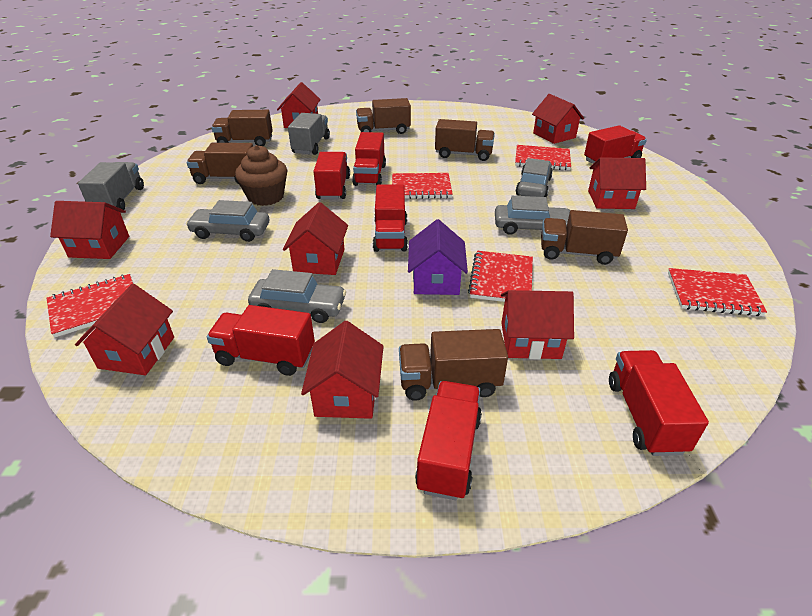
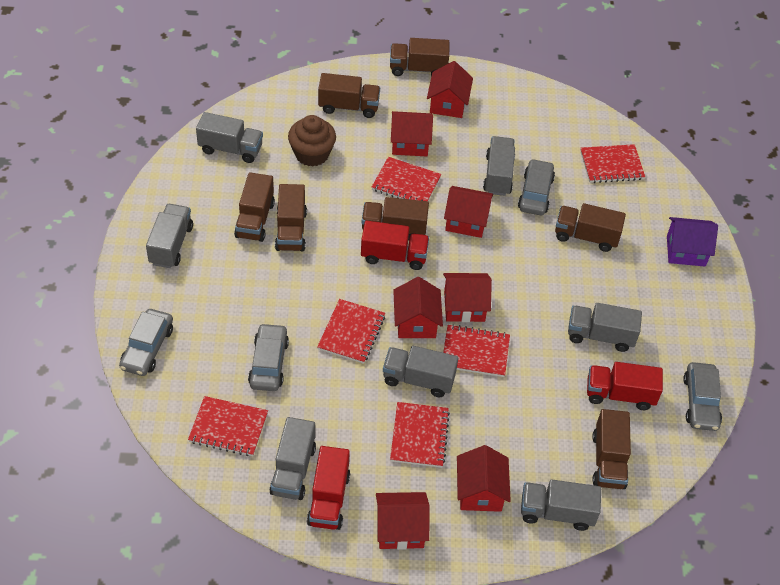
brown truck: [187,143,253,184] [211,110,273,146] [356,98,411,134] [399,329,508,401] [435,119,495,161] [541,210,628,265] = 6 -> [234,172,275,242] [275,184,307,252] [318,73,380,118] [362,197,429,240] [390,38,449,76] [555,203,626,252] [592,409,631,489] = 7
grey truck: [78,162,144,210] [288,113,330,155] = 2 -> [146,204,193,268] [196,112,263,163] [269,417,316,500] [383,346,458,397] [483,136,515,196] [521,479,601,531] [568,303,642,352] = 7
red house: [50,201,129,259] [75,284,174,375] [277,82,321,128] [283,202,348,275] [301,321,384,419] [501,290,574,360] [532,94,584,144] [588,157,646,209] = 8 -> [376,492,429,550] [391,111,433,156] [393,277,443,338] [427,61,473,118] [443,273,492,322] [444,186,493,238] [457,445,511,512] = 7
red notebook: [47,274,133,338] [392,173,452,199] [468,251,533,302] [515,145,571,170] [668,268,767,316] = 5 -> [188,396,268,456] [317,299,385,364] [372,157,441,201] [390,402,450,468] [443,324,510,377] [580,144,645,183] = 6
red truck: [207,305,315,376] [313,152,350,200] [352,132,386,186] [373,184,408,252] [415,381,482,500] [584,125,647,164] [609,350,709,456] = 7 -> [307,446,350,530] [361,221,429,270] [587,362,663,410] = 3

